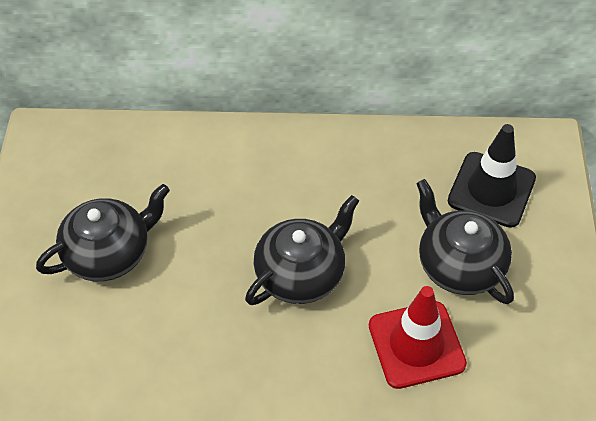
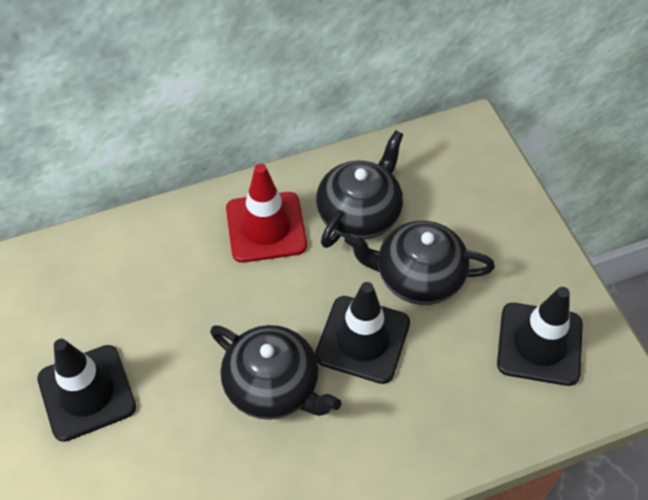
black traffic cone: [448,124,536,228] = 1 -> [37,339,136,442] [315,282,410,384] [497,287,583,386] = 3

